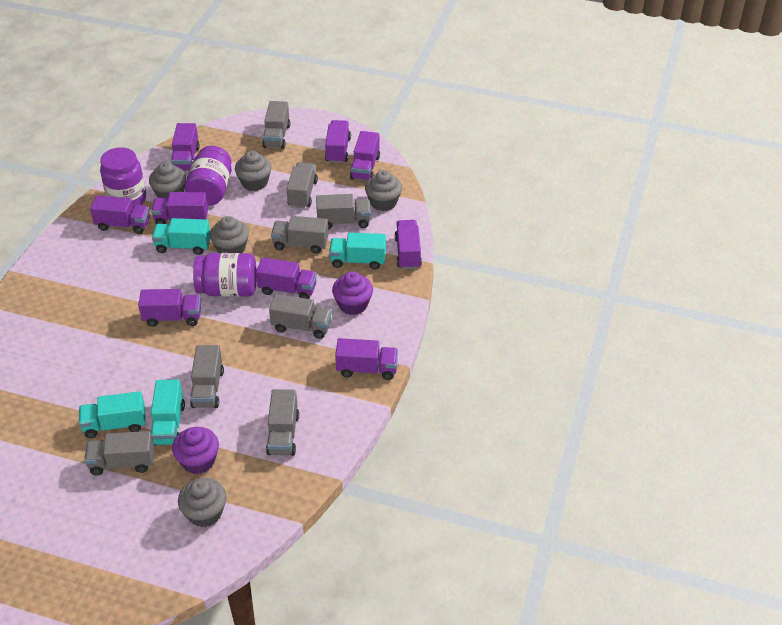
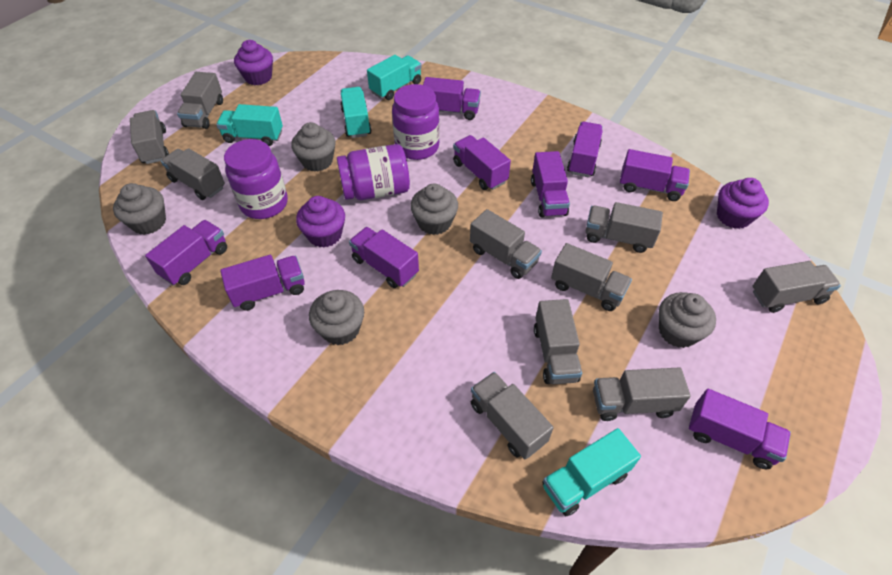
grey truck: [84,431,154,476] [190,345,224,408] [262,101,290,149] [266,389,299,456] [269,294,332,339] [271,216,328,253] [287,162,318,208] [316,194,371,230] = 8 -> [130,110,169,164] [161,148,225,200] [177,72,223,129] [470,209,542,279] [471,372,554,460] [534,299,582,384] [551,243,632,311] [586,202,663,253] [593,367,691,421] [753,261,841,313] = 10
purple cupcake: [172,427,219,474] [332,272,373,315] = 2 -> [234,40,273,85] [296,196,345,248] [717,178,769,229] = 3

